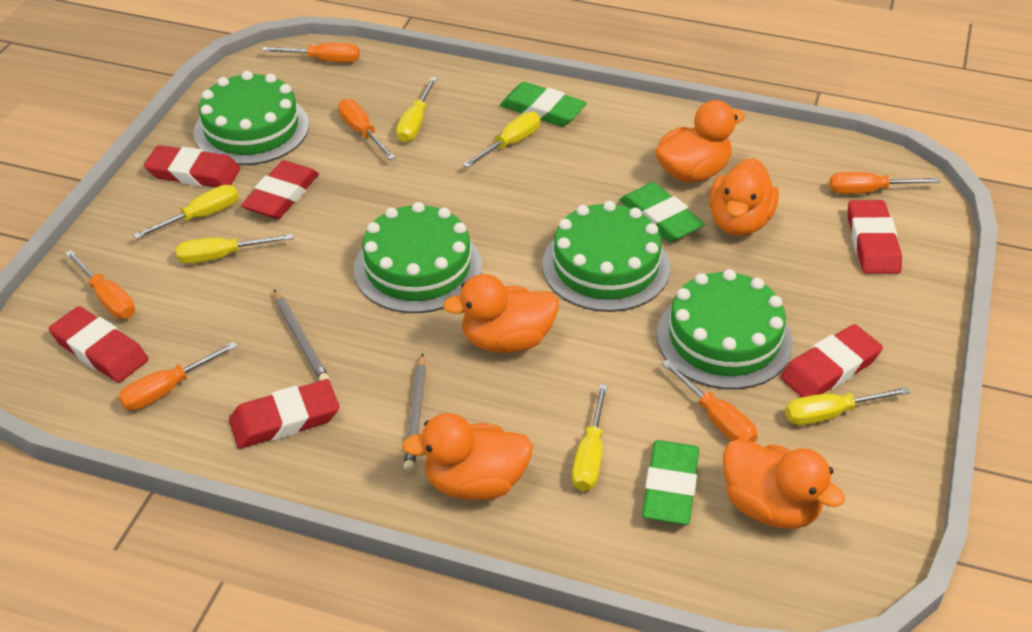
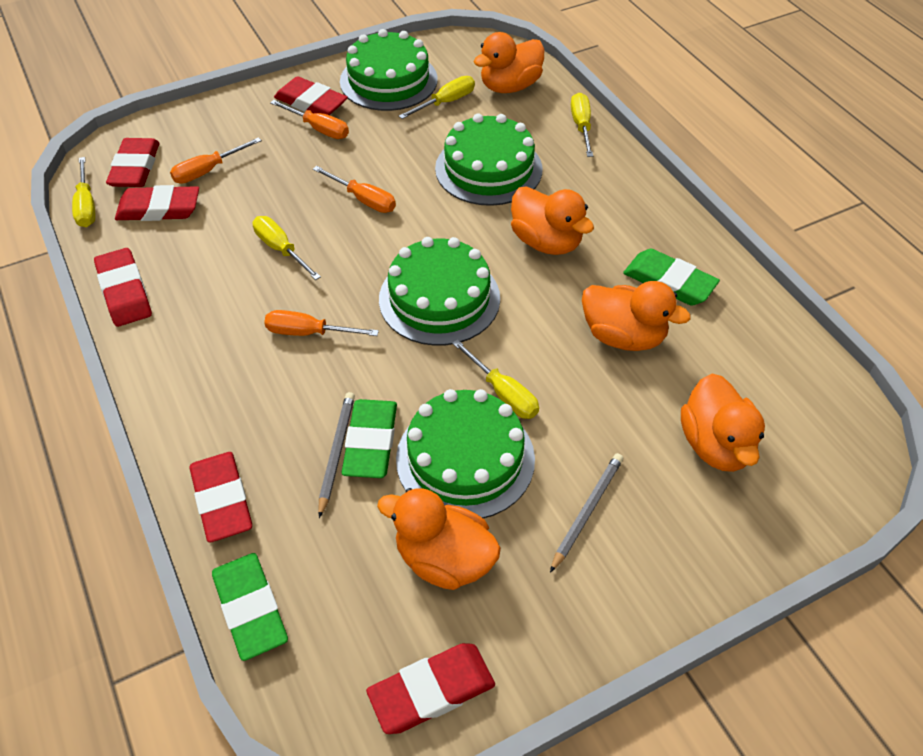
orange screwdriver: [65,250,135,319] [119,342,238,410] [262,43,360,63] [338,99,395,160] [662,359,758,442] [829,172,940,194] = 6 -> [170,137,262,184] [264,310,379,336] [270,100,349,139] [313,166,396,213] = 4
yellow screwdriver: [133,185,239,239] [176,234,294,264] [396,77,437,142] [463,112,541,168] [572,384,608,491] [785,387,910,425] = 6 -> [72,157,96,227] [253,216,321,280] [399,76,475,119] [452,339,539,419] [571,93,593,157] = 5

